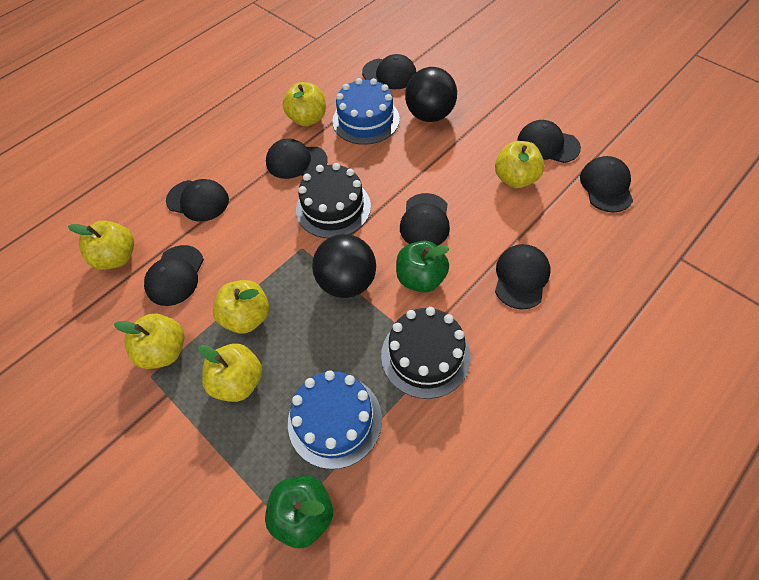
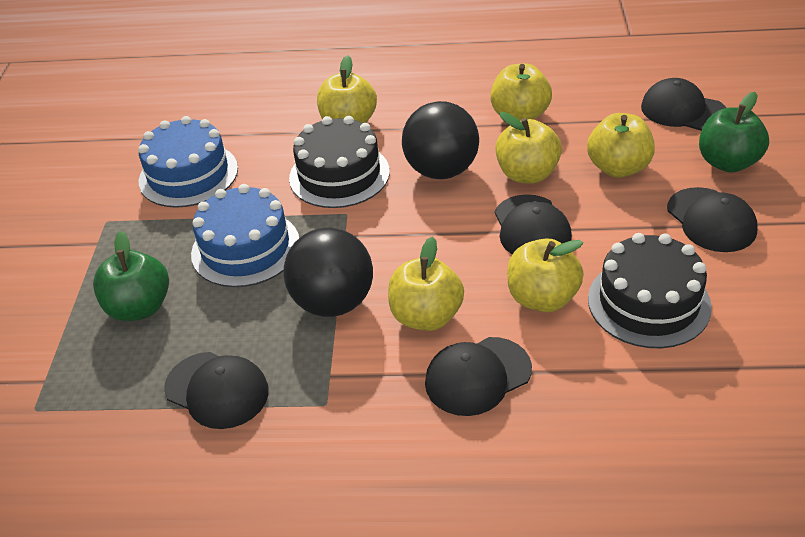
black cap: [144,245,204,306] [166,179,229,222] [266,138,328,179] [362,54,416,89] [400,193,450,246] [495,244,550,310] [517,120,581,163] [580,156,633,212] = 8 -> [164,352,269,429] [425,337,532,416] [495,194,572,255] [641,78,726,131] [667,187,758,252] = 5

